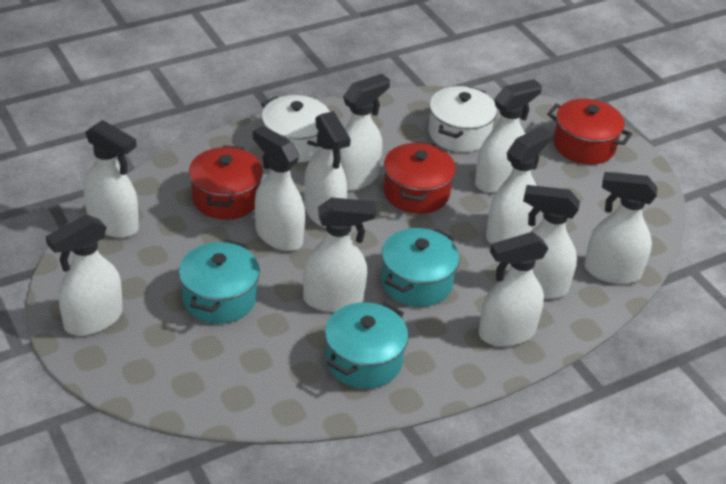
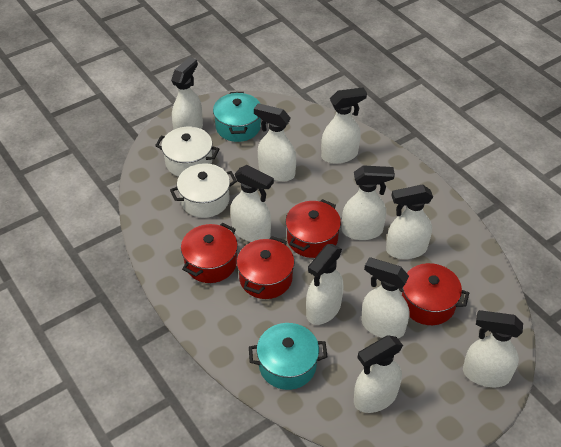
red pot: [189,145,263,220] [383,141,456,214] [547,99,632,165] = 3 -> [181,223,238,283] [237,236,294,299] [286,199,341,258] [399,263,469,325] = 4
turquoise pot: [179,240,260,324] [325,302,408,389] [381,228,459,307] = 3 -> [213,92,261,142] [249,323,328,390] = 2
white spray bottle: [46,214,123,336] [84,120,139,238] [253,126,305,251] [303,197,376,312] [304,111,351,228] [340,74,390,191] [475,79,542,193] [479,232,549,347] [486,126,552,244] [523,185,580,299] [584,172,657,284] = 11 -> [171,57,203,129] [230,165,274,242] [254,103,296,182] [306,244,343,325] [321,87,367,164] [342,165,395,240] [354,335,403,413] [361,257,409,338] [386,185,433,259] [463,310,523,387] = 10

